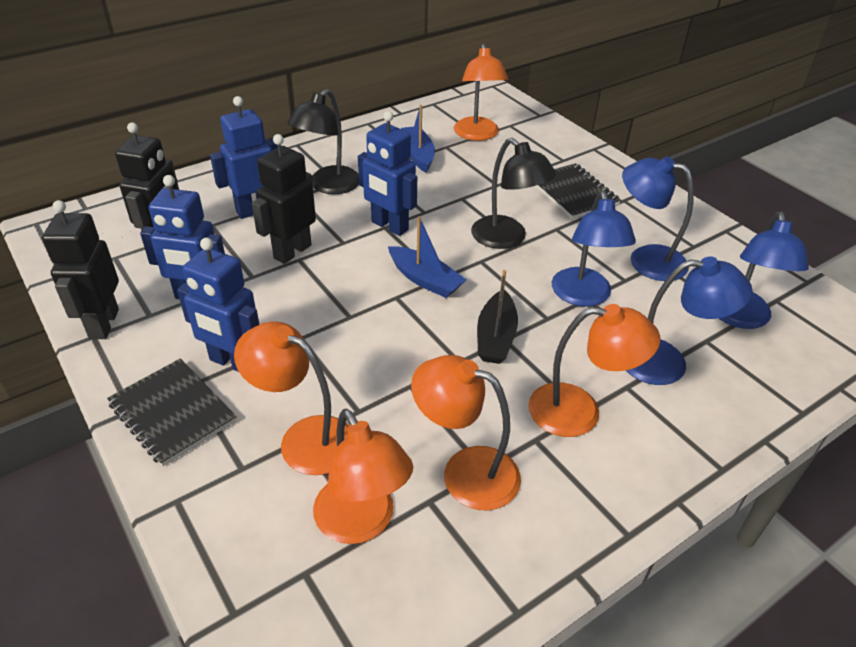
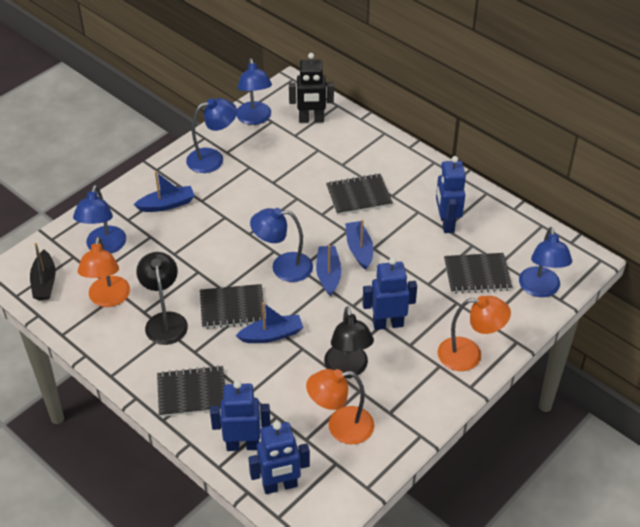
black notebook: [107,358,237,466] [535,163,621,219] = 2 -> [157,365,225,417] [200,284,264,329] [326,173,393,215] [444,253,512,294] = 4
black robot: [42,200,119,339] [115,123,179,231] [252,134,316,264] = 3 -> [289,53,334,123] = 1
blue boat: [388,216,467,298] [401,105,435,173] = 2 -> [134,171,195,212] [236,302,304,343] [316,245,341,296] [345,220,373,270] = 4
blue lamp: [552,190,636,307] [622,156,694,281] [626,256,753,385] [719,212,809,329] = 4 -> [73,185,126,254] [186,98,237,173] [236,58,272,125] [250,208,313,282] [519,227,572,297] = 5
orange lamp: [234,322,349,475] [313,409,413,544] [411,355,521,510] [454,43,508,141] [528,304,660,437] = 5 -> [78,236,130,307] [306,369,374,444] [438,296,511,371] = 3

